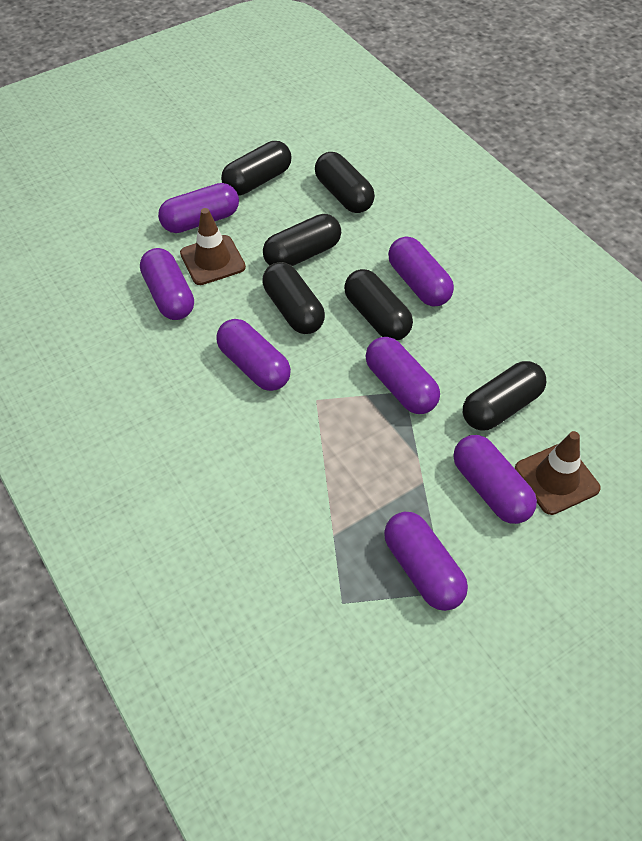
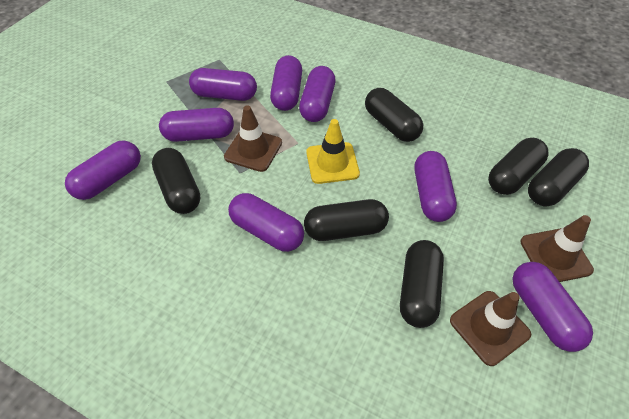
brown traffic cone: [180,208,246,285] [515,431,600,515] = 2 -> [224,105,282,172] [450,291,531,366] [520,215,594,282] = 3
purple capsule: [140,248,194,320] [158,183,239,233] [216,319,291,391] [366,337,440,414] [384,512,468,611] [388,237,454,306] [454,435,537,524] = 7 -> [65,140,141,200] [159,108,234,142] [189,68,257,101] [228,193,304,252] [270,55,302,111] [299,66,336,122] [415,151,457,222] [512,262,593,352] = 8
yellow traffic cone: none = 0 -> [306,119,360,184] = 1

